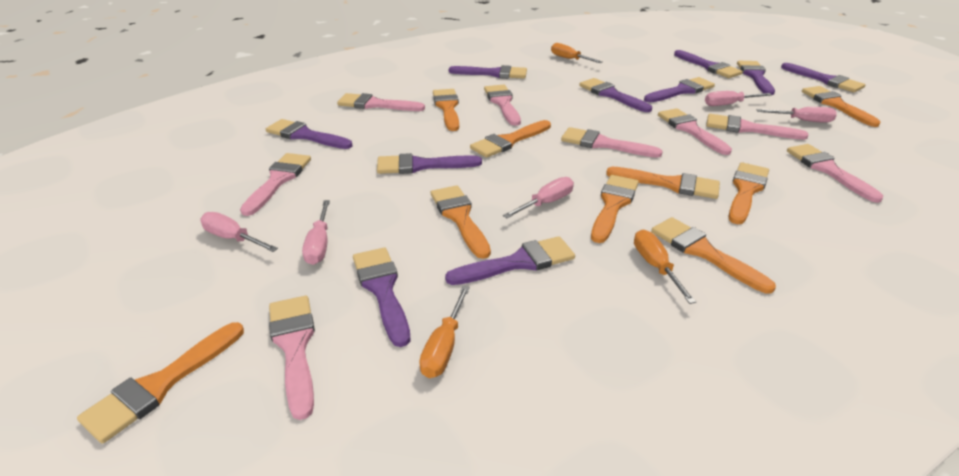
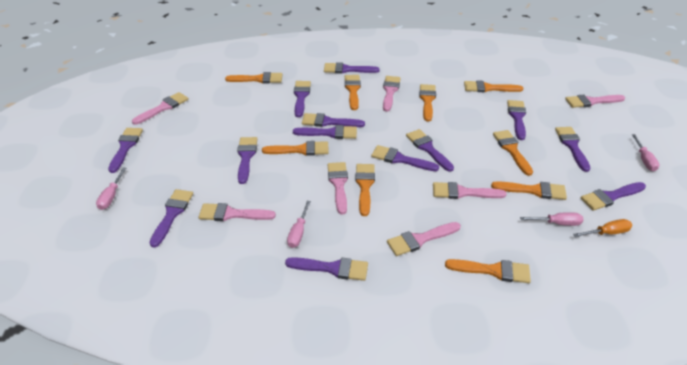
orange screwdriver: [419,286,470,378] [551,43,602,63] [634,230,696,304] = 3 -> [573,219,632,237] = 1
pink brush: [240,153,311,216] [269,296,315,420] [337,93,425,111] [484,85,521,126] [561,127,663,158] [658,108,732,155] [706,114,808,140] [787,144,883,203] = 8 -> [132,92,189,125] [199,203,276,221] [328,162,348,214] [383,76,401,112] [387,222,461,256] [433,182,506,199] [565,95,625,108] = 7
pink screwdriver: [200,212,278,252] [302,200,330,265] [503,177,574,218] [705,91,772,106] [757,107,837,123] = 5 -> [96,168,126,210] [287,201,311,248] [520,212,583,226] [632,134,660,171] = 4
purple brush: [266,119,353,149] [353,248,410,347] [377,153,482,174] [445,236,575,285] [449,65,527,79] [579,78,652,112] [644,77,715,103] [674,50,743,78] [737,61,775,95] [781,63,865,92] = 10 -> [108,128,143,173] [149,189,193,248] [237,137,257,184] [285,257,368,281] [293,125,357,139] [294,81,311,117] [302,113,365,127] [324,62,379,74] [371,145,439,171] [406,129,454,172] [507,100,526,140] [555,127,590,172] [581,182,646,211] = 13

